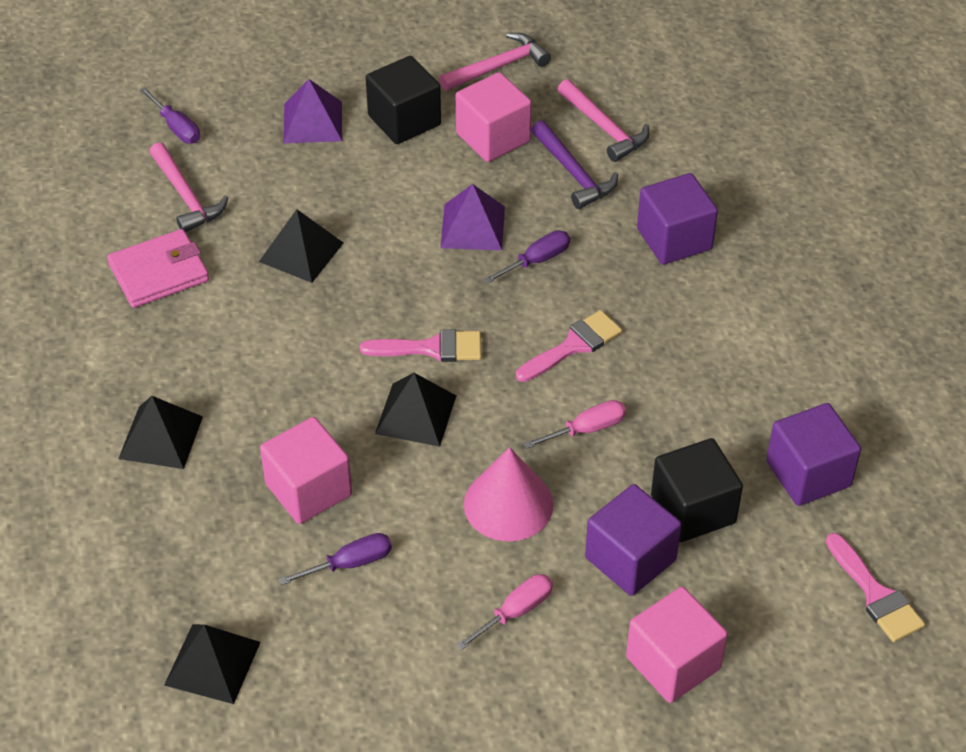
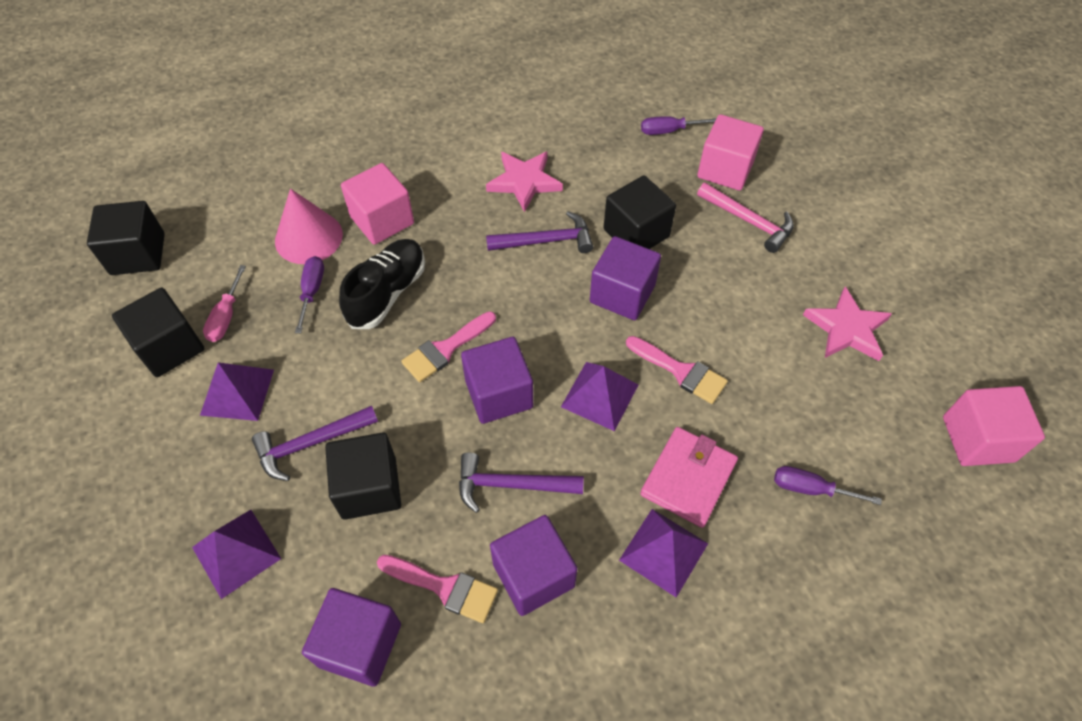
black cube: [366,56,441,144] [651,438,743,542] = 2 -> [87,201,165,275] [112,288,205,377] [325,432,401,520] [603,176,676,249] = 4
black pyramid: [118,396,203,469] [164,624,261,704] [259,209,343,283] [375,373,456,447] = 4 -> none = 0
black shoe: none = 0 -> [339,239,425,329] = 1
pink hammer: [149,142,228,232] [439,33,551,91] [557,79,649,162] = 3 -> [697,183,794,253] = 1
pink screwdriver: [456,574,553,650] [523,400,626,449] = 2 -> [203,265,246,342] = 1
pink star: none = 0 -> [486,152,563,212] [803,287,892,361] = 2
purple cube: [585,484,681,596] [637,173,718,265] [766,403,861,506] = 3 -> [302,588,401,687] [461,337,533,424] [490,515,577,616] [590,236,661,320] = 4
purple hammer: [531,120,618,209] = 1 -> [252,406,378,481] [459,453,584,513] [486,211,593,253] = 3
purple pyramid: [283,79,342,143] [440,184,505,251] = 2 -> [192,510,281,599] [200,362,274,421] [561,362,638,431] [619,509,708,597] = 4

